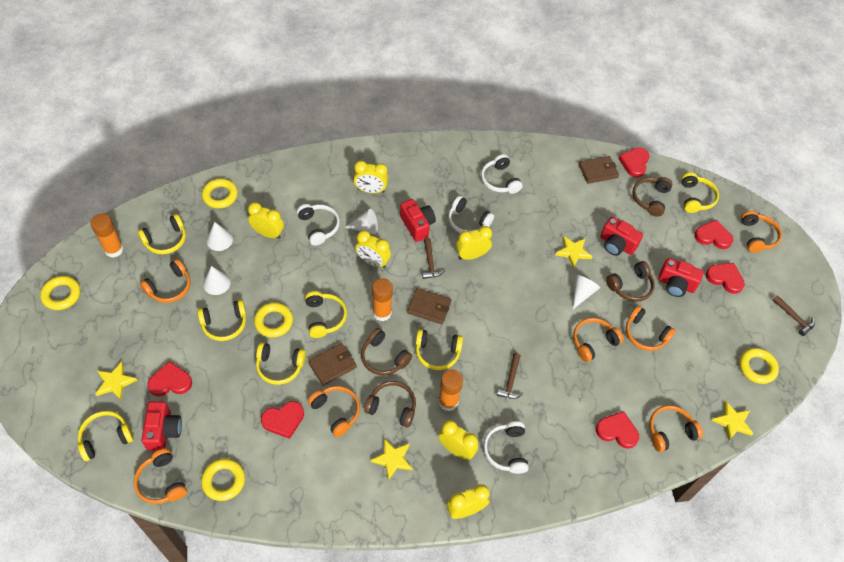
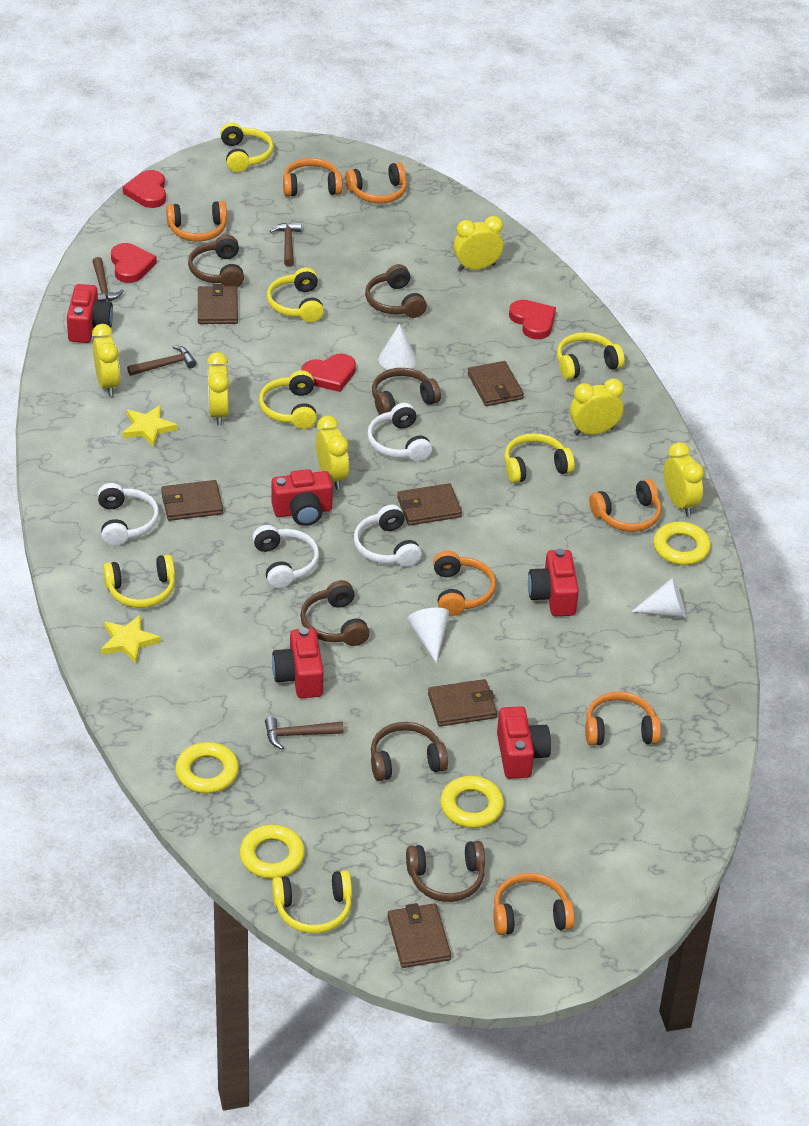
brown hammer: [422,238,445,279] [497,353,523,399] [772,295,815,336] = 3 -> [92,257,124,302] [127,345,197,376] [265,717,344,749] [270,222,301,267] = 4
brown headphones: [361,328,412,375] [364,381,416,427] [606,261,655,302] [632,177,672,217] = 4 -> [188,235,244,287] [300,580,370,646] [365,264,427,318] [371,722,448,781] [372,368,441,415] [406,841,485,902] = 6
brown wallet: [308,343,357,386] [407,288,452,324] [579,156,619,184] = 3 -> [161,480,223,521] [198,284,238,324] [387,903,451,968] [397,483,462,526] [428,679,497,726] [468,361,524,406] = 6
orange glue stick: [91,213,124,258] [372,278,393,321] [438,369,463,411] = 3 -> none = 0
red camera: [141,401,182,451] [400,199,436,242] [600,217,643,256] [658,258,703,297] = 4 -> [67,284,113,343] [272,469,333,526] [272,627,324,698] [497,706,551,779] [528,548,579,616] = 5
red heart: [147,361,192,396] [261,401,304,439] [596,411,639,449] [618,148,650,178] [694,220,733,249] [705,263,745,294] = 6 -> [111,243,157,283] [123,170,166,208] [301,353,356,392] [509,300,556,339] = 4
white cone: [203,266,231,295] [206,222,233,251] [345,209,378,235] [573,275,600,309] = 4 -> [379,324,417,370] [407,608,449,663] [631,577,686,618] = 3
yellow ring: [40,276,80,310] [201,459,245,501] [202,179,238,209] [254,303,293,338] [739,348,779,384] = 5 -> [175,742,239,793] [240,824,305,879] [440,776,504,828] [653,522,711,565] = 4
yellow star: [95,362,137,400] [371,439,413,481] [555,236,593,268] [712,401,754,441] = 4 -> [101,615,161,663] [122,405,177,447] = 2

